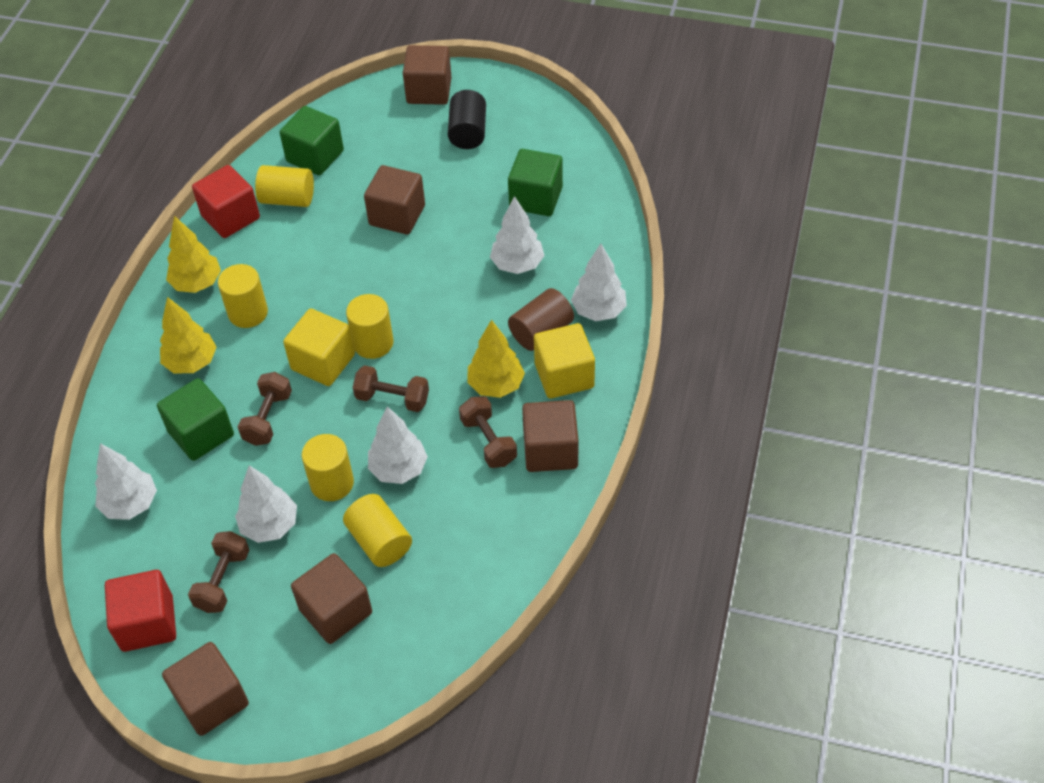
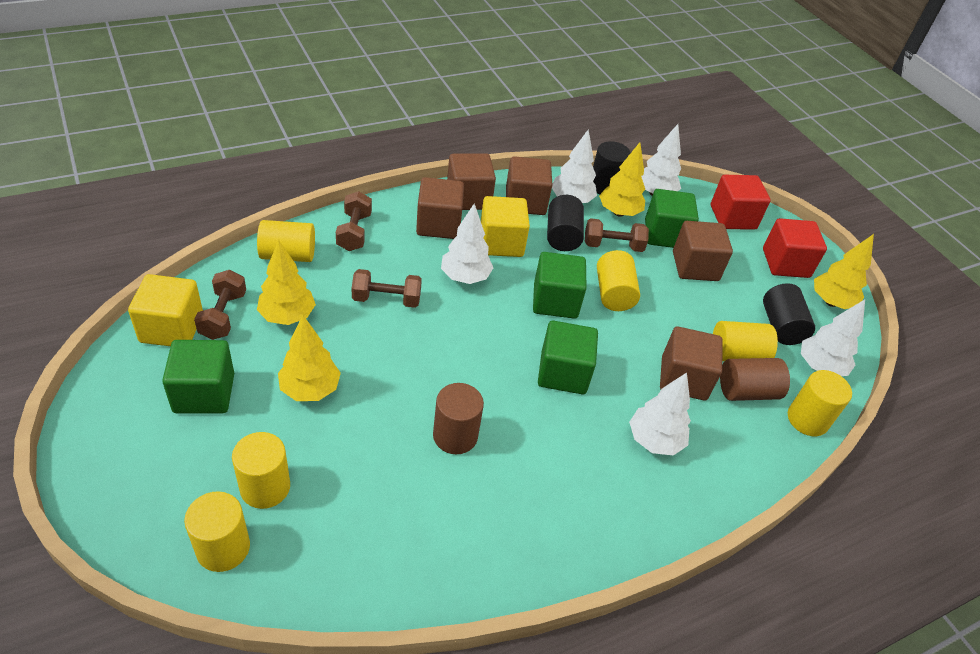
black cylinder: [448,90,486,149] = 1 -> [547,195,584,251] [593,141,631,194] [763,283,815,345] = 3
brown cylinder: [508,288,574,351] = 1 -> [433,383,484,454] [720,358,790,401] = 2
green cube: [157,378,234,461] [279,106,344,175] [508,149,563,216] = 3 -> [162,340,234,413] [533,252,587,319] [538,321,598,394] [645,189,699,248] = 4
yellow cylinder: [218,264,268,328] [255,165,314,207] [302,434,354,501] [343,494,412,567] [346,294,393,359] = 5 -> [184,491,250,572] [232,432,290,509] [257,220,315,262] [597,250,640,311] [713,321,778,361] [788,370,852,436] = 6
yellow tree: [160,297,217,373] [166,216,221,293] [467,320,525,398] = 3 -> [257,240,316,325] [278,315,341,401] [599,142,645,217] [814,234,874,309] = 4

